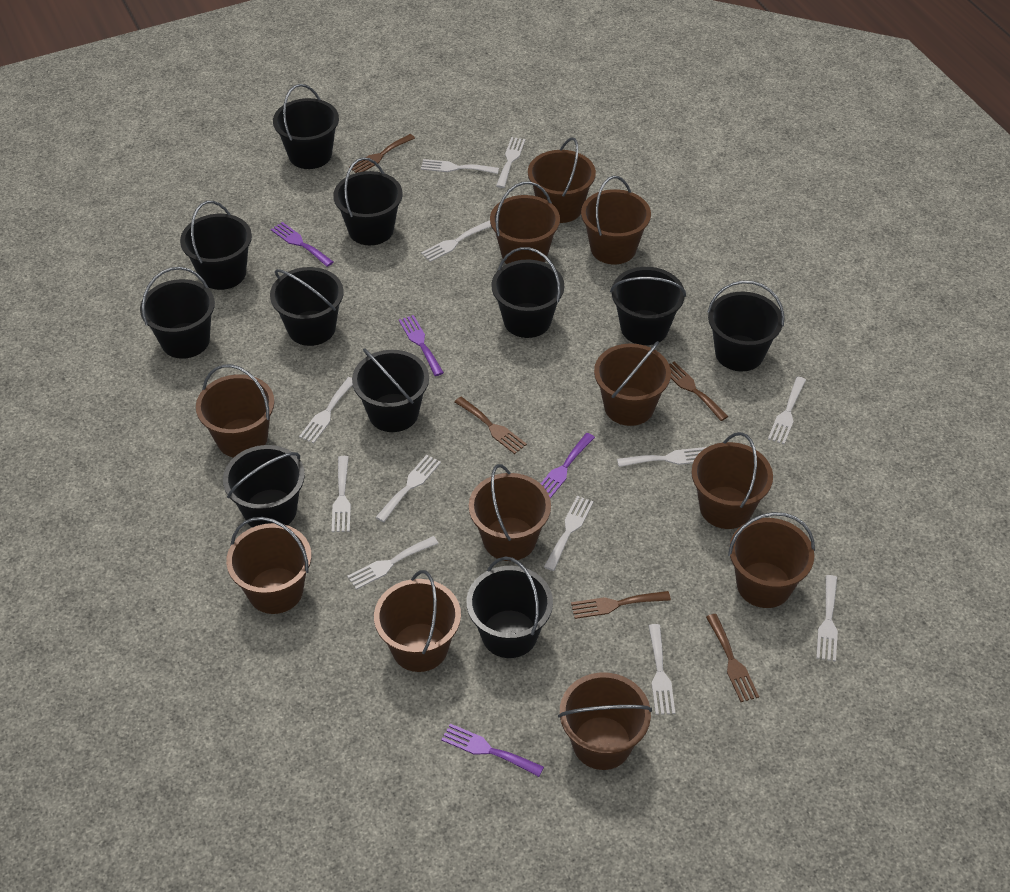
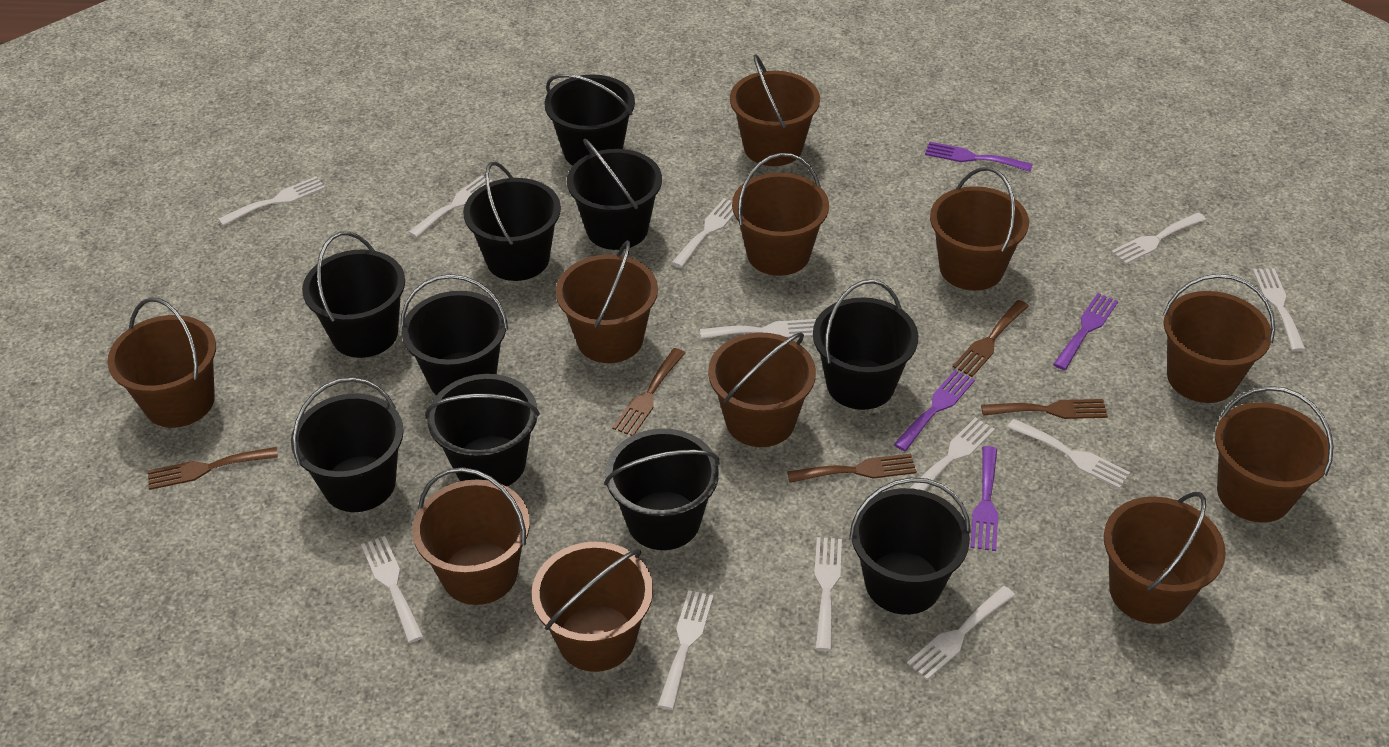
black bucket: [140,267,215,359] [180,201,252,290] [223,445,305,528] [270,267,344,346] [273,84,339,169] [333,157,403,245] [352,348,429,432] [466,557,553,658] [491,247,564,338] [610,267,686,345] [707,280,784,371] = 11 -> [291,377,404,512] [302,232,405,358] [400,274,508,395] [425,374,540,487] [463,162,561,281] [545,74,635,166] [567,139,662,250] [604,428,720,550] [813,279,918,410] [849,477,971,615] = 10

